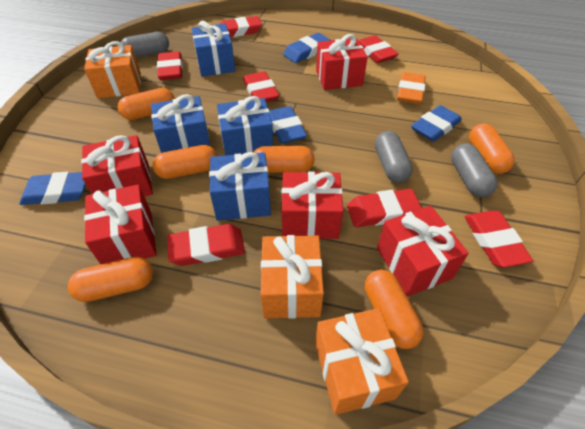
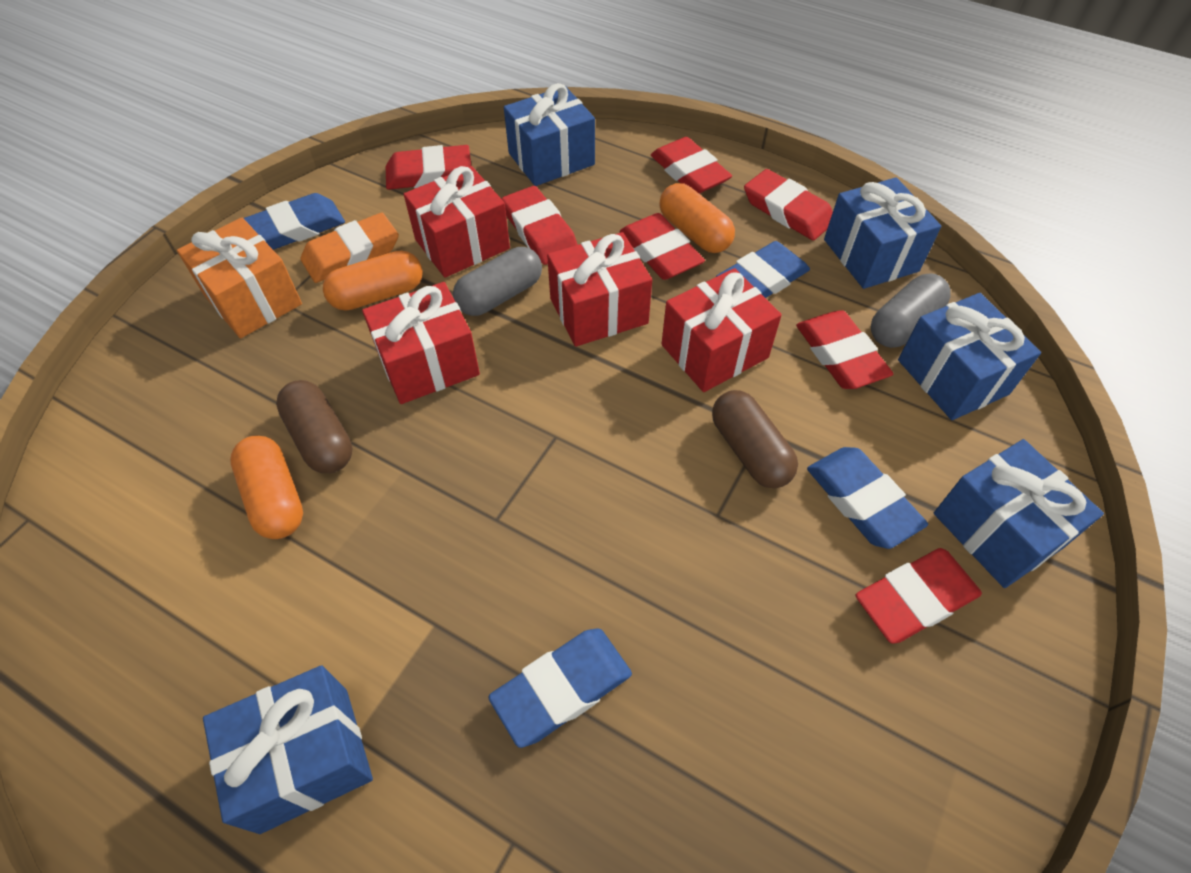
blue gift: [151,94,211,153] [192,21,235,76] [209,152,271,221] [217,96,273,156] = 4 -> [203,665,373,834] [504,83,595,186] [824,177,941,289] [898,293,1041,420] [934,439,1104,588] = 5
brown capsule: none = 0 -> [276,380,352,473] [712,390,798,488] = 2
grey capsule: [121,32,169,57] [375,131,413,183] [451,143,497,197] = 3 -> [453,247,542,316] [871,273,951,348] = 2
orange capsule: [68,257,153,302] [118,88,175,120] [153,145,217,179] [253,146,315,173] [365,270,423,349] [469,123,514,174] = 6 -> [230,435,303,539] [323,250,423,310] [659,183,735,253] = 3
orange gift: [84,41,141,98] [261,235,324,319] [315,308,409,415] = 3 -> [177,218,302,338] = 1
red gift: [81,135,153,197] [84,184,157,264] [282,172,343,239] [316,34,368,90] [377,206,469,296] = 5 -> [362,282,480,404] [404,166,510,278] [547,232,652,347] [662,268,782,392] = 4

